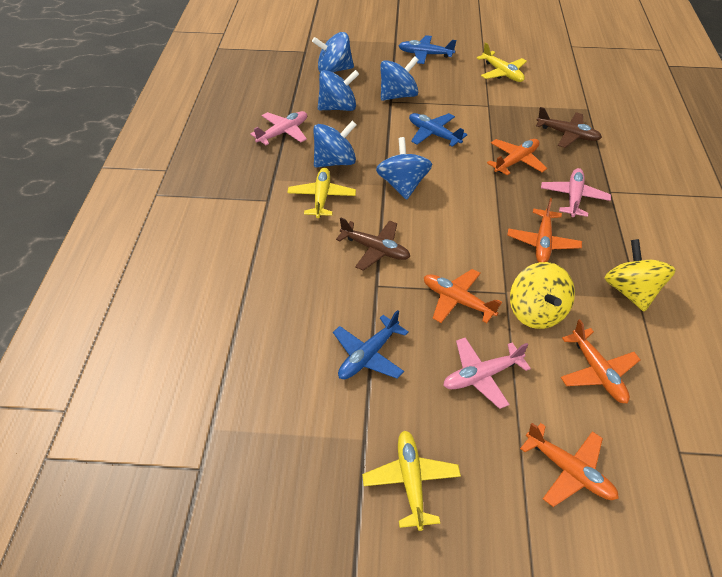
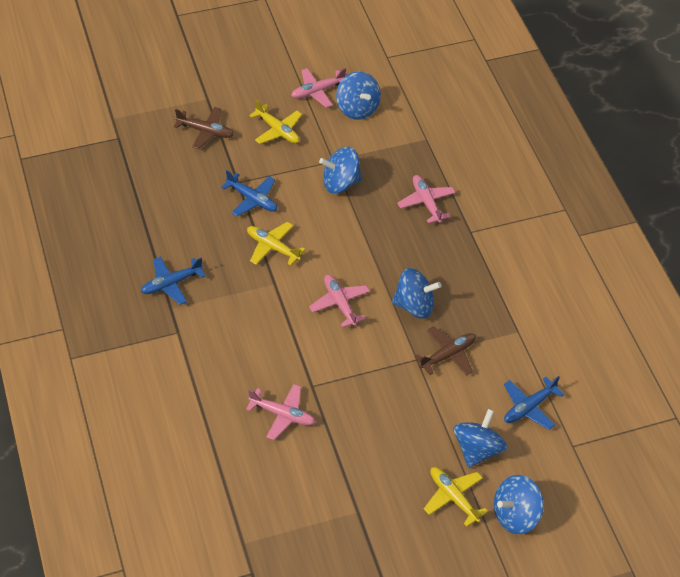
orange plane: [424,269,502,323] [487,139,547,176] [507,198,582,262] [520,423,619,507] [560,319,641,403] = 5 -> none = 0
pink plane: [250,111,307,145] [443,337,531,409] [541,168,611,217] = 3 -> [246,384,315,440] [291,68,346,108] [309,275,370,328] [397,175,456,223] = 4
yellow spinning top: [510,262,575,329] [605,239,676,312] = 2 -> none = 0

